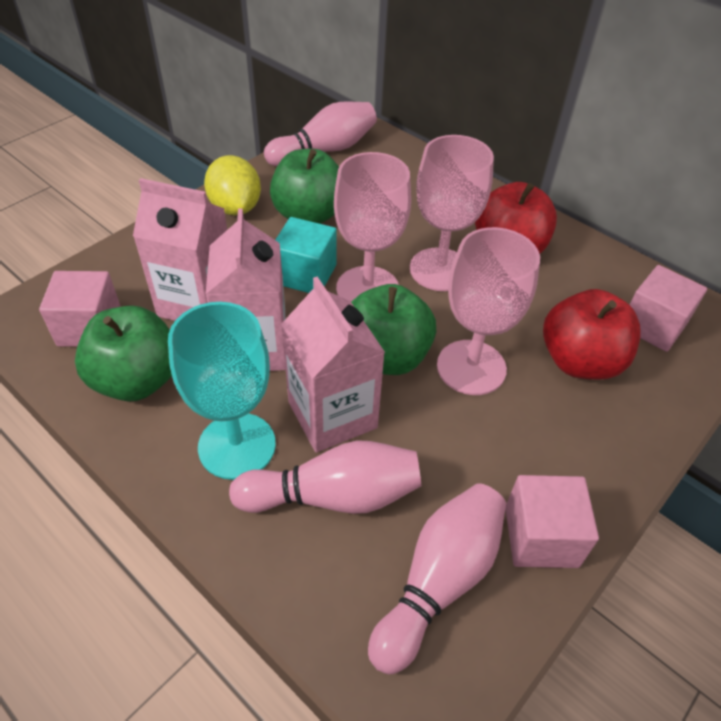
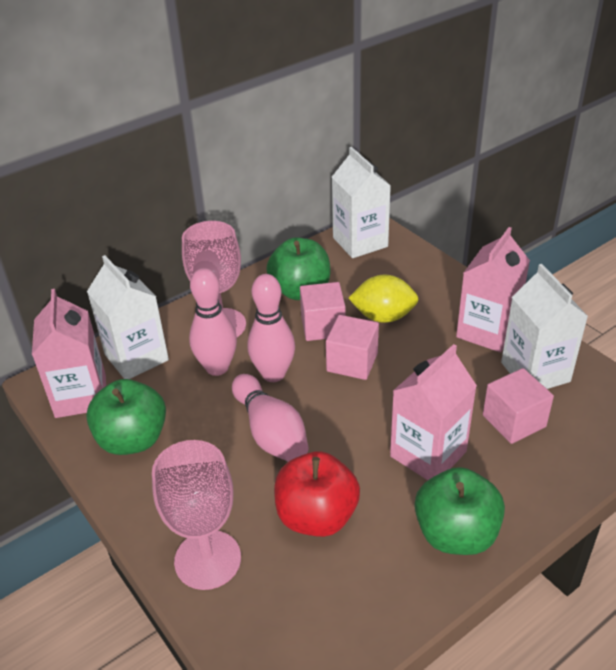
pink goblet: [334,152,411,302] [410,135,494,291] [437,227,540,395] = 3 -> [152,440,241,590] [182,221,246,337] = 2
red apple: [475,182,557,254] [543,289,640,380] = 2 -> [274,451,360,537] = 1
turquoise cube: [275,217,337,293] = 1 -> none = 0
turquoise goblet: [168,302,276,480] = 1 -> none = 0
white carton: none = 0 -> [87,255,169,379] [332,147,391,258] [501,264,588,389] = 3

